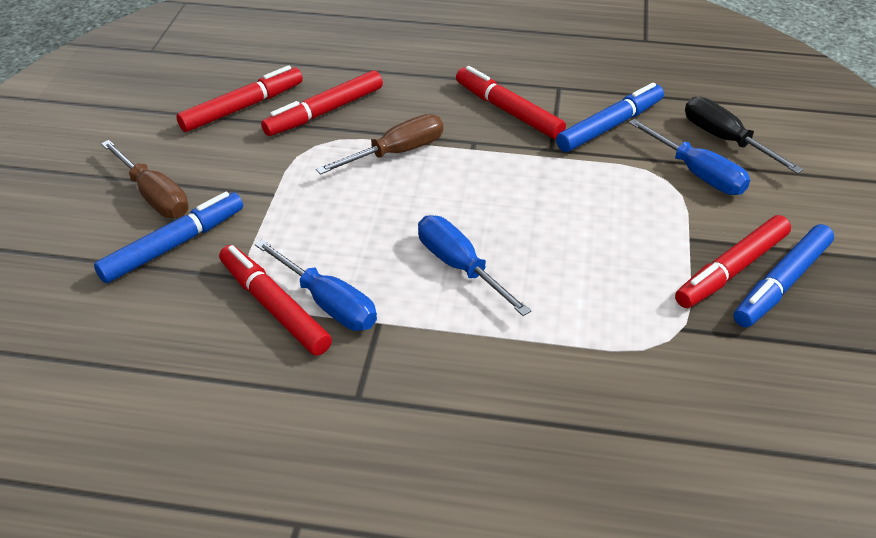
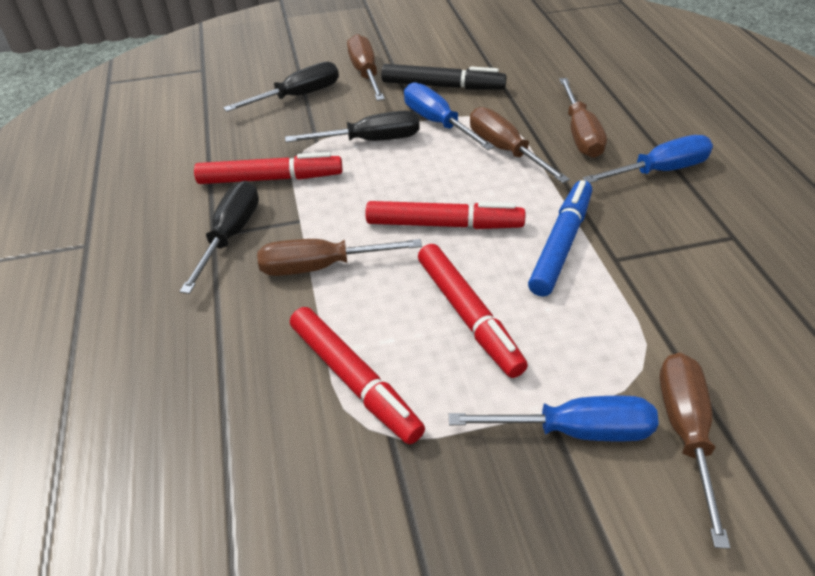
black marker: none = 0 -> [381,64,507,90] = 1
black screwdriver: [685,97,803,174] = 1 -> [179,181,259,294] [223,62,339,112] [285,110,420,142] = 3
blue marker: [94,192,243,283] [556,83,664,152] [733,224,834,327] = 3 -> [528,180,592,297] = 1
brown screwdriver: [101,140,189,218] [316,114,443,175] = 2 -> [257,239,422,276] [347,34,385,101] [470,107,570,183] [559,78,607,158] [659,353,730,549] = 5
red marker: [176,65,303,132] [219,245,332,356] [261,70,383,136] [456,66,566,139] [675,215,791,308] = 5 -> [194,152,342,184] [290,307,425,444] [366,201,525,229] [418,244,528,378] = 4

